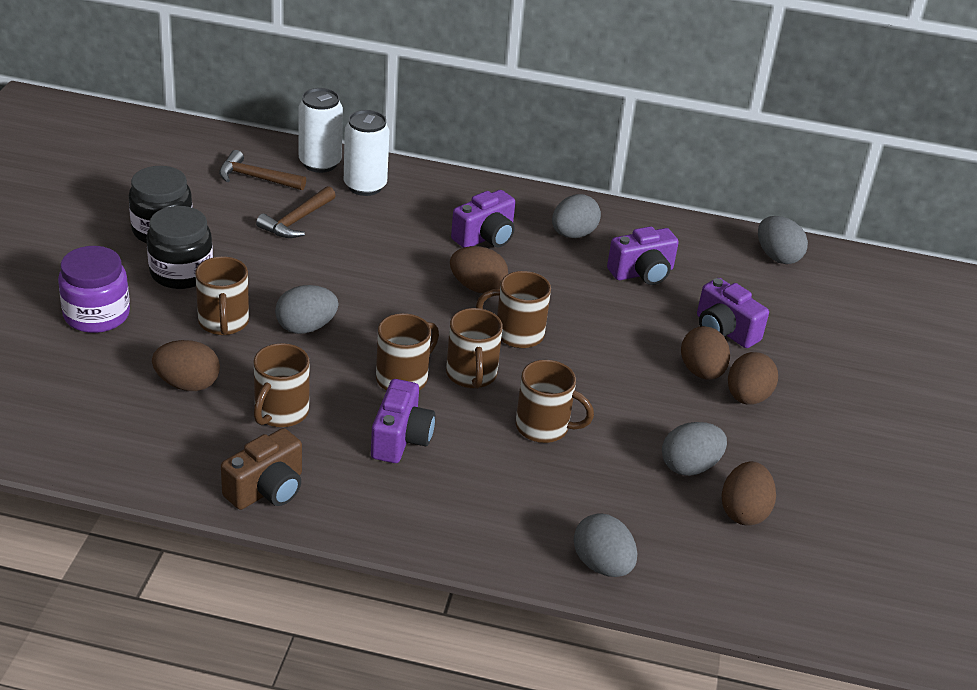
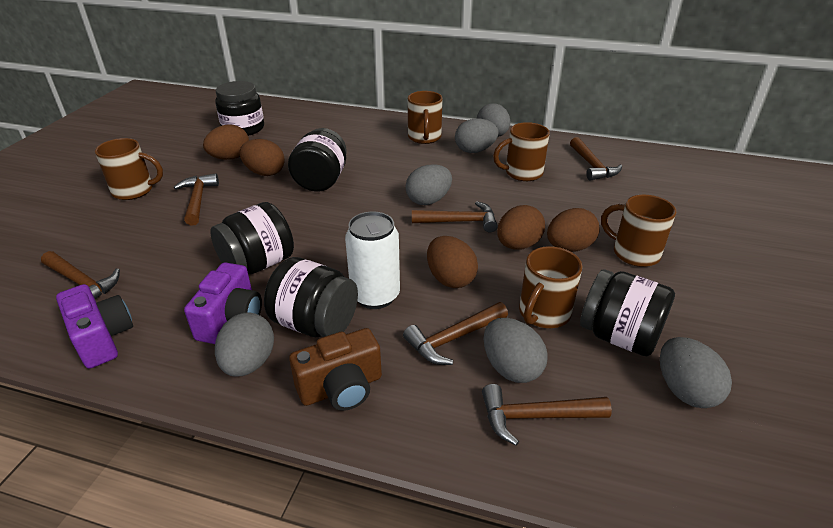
black jar: [129,166,193,243] [147,206,213,289] = 2 -> [210,202,294,274] [215,81,264,136] [264,257,358,337] [288,128,347,192] [580,269,675,356] = 5
brown hammer: [219,150,306,190] [256,186,336,238] = 2 -> [41,251,120,299] [174,173,219,226] [403,302,508,365] [412,201,498,232] [482,384,612,446] [570,137,622,181] = 6
brown mug: [195,256,249,335] [254,343,310,427] [376,313,439,391] [446,308,503,389] [476,271,551,348] [516,360,594,443] = 6 -> [95,138,163,200] [408,91,443,144] [493,122,550,181] [519,246,582,328] [601,195,676,267] = 5
grey egg: [275,285,339,334] [552,194,601,238] [574,513,637,577] [662,422,727,476] [758,216,808,264] = 5 -> [215,312,274,377] [405,164,452,205] [455,119,499,153] [477,103,510,137] [484,318,548,383] [660,337,732,408] = 6
purple camera: [371,379,435,463] [451,190,515,248] [607,226,679,285] [697,278,769,348] = 4 -> [56,284,133,369] [184,262,262,344] = 2
purple jar: [58,246,130,333] = 1 -> none = 0
white can: [299,88,343,173] [344,110,389,196] = 2 -> [345,212,400,309] = 1

